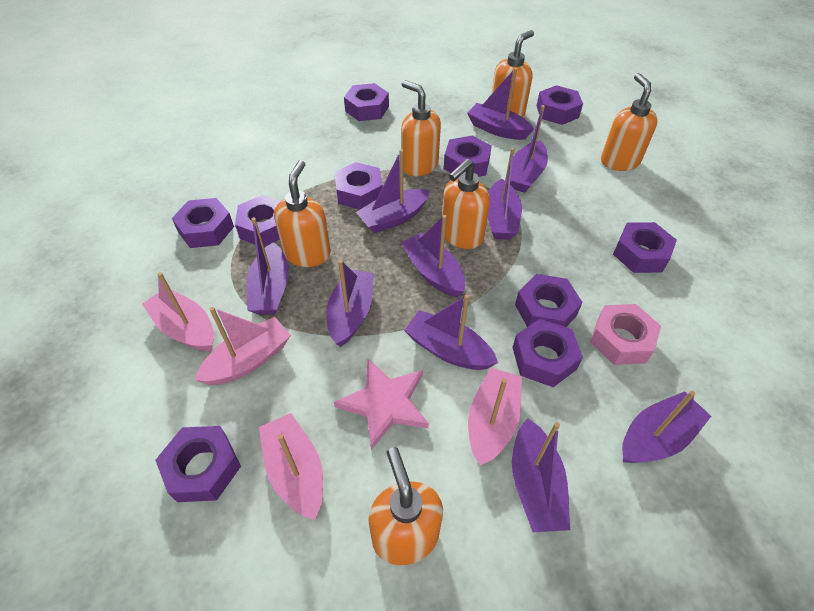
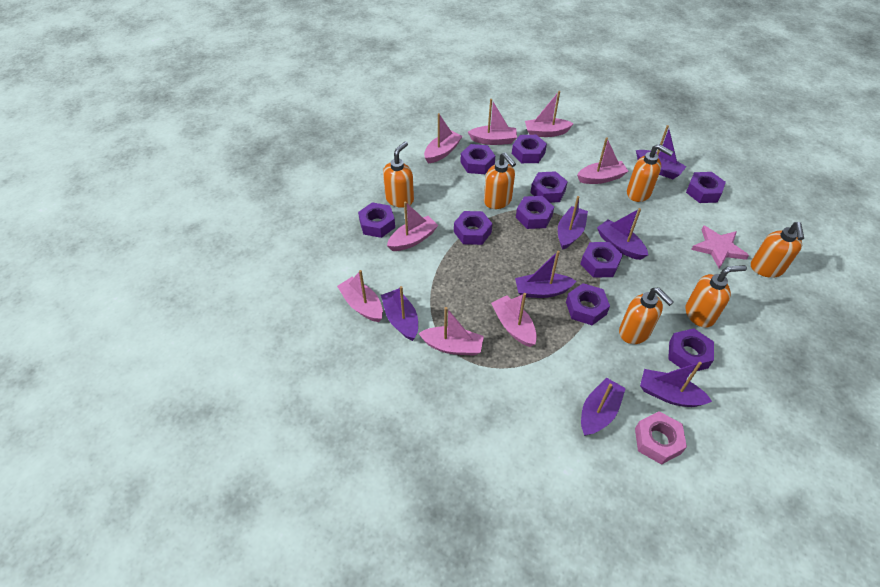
pink boat: [142,272,214,351] [195,307,291,385] [259,413,323,520] [468,368,522,465] = 4 -> [337,270,383,322] [387,201,438,251] [418,307,484,356] [424,113,462,164] [468,99,517,145] [491,293,537,347] [525,91,574,137] [577,137,628,184] = 8
purple boat: [246,217,289,315] [326,260,374,347] [356,149,430,233] [401,215,465,297] [404,294,498,370] [467,68,534,140] [488,148,522,240] [510,105,548,193] [512,418,570,532] [622,391,711,463] = 10 -> [381,286,418,341] [515,251,576,298] [558,196,588,250] [581,378,626,436] [597,208,648,260] [636,125,687,179] [640,362,712,407] = 7

